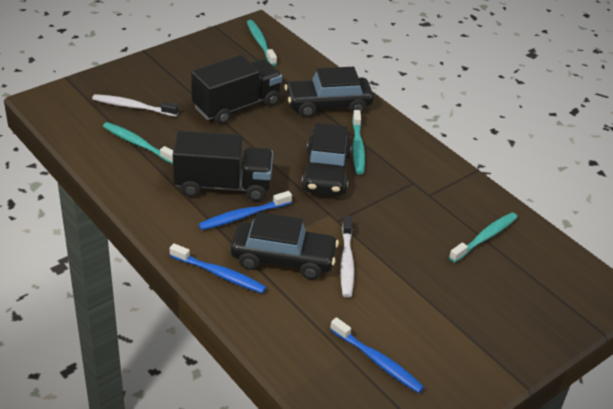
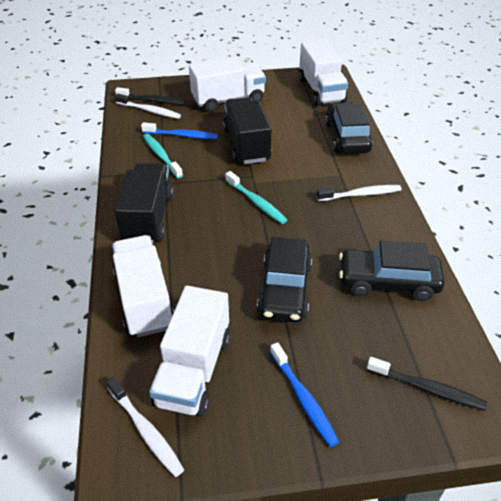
black toothbrush: none = 0 -> [115,87,185,105] [367,357,487,411] = 2
blue toothbrush: [170,243,266,294] [198,191,292,230] [330,317,424,393] = 3 -> [141,122,218,139] [270,342,339,447] = 2
turquoise toothbrush: [103,122,173,164] [247,20,277,66] [352,110,365,175] [449,212,517,263] = 4 -> [143,134,183,179] [225,171,287,224] = 2
white toothbrush: [92,94,178,117] [340,216,354,298] = 2 -> [106,377,184,477] [115,94,181,119] [317,185,402,201] = 3
white truck: none = 0 -> [112,235,174,337] [149,286,230,417] [189,57,266,112] [299,39,348,106] = 4

